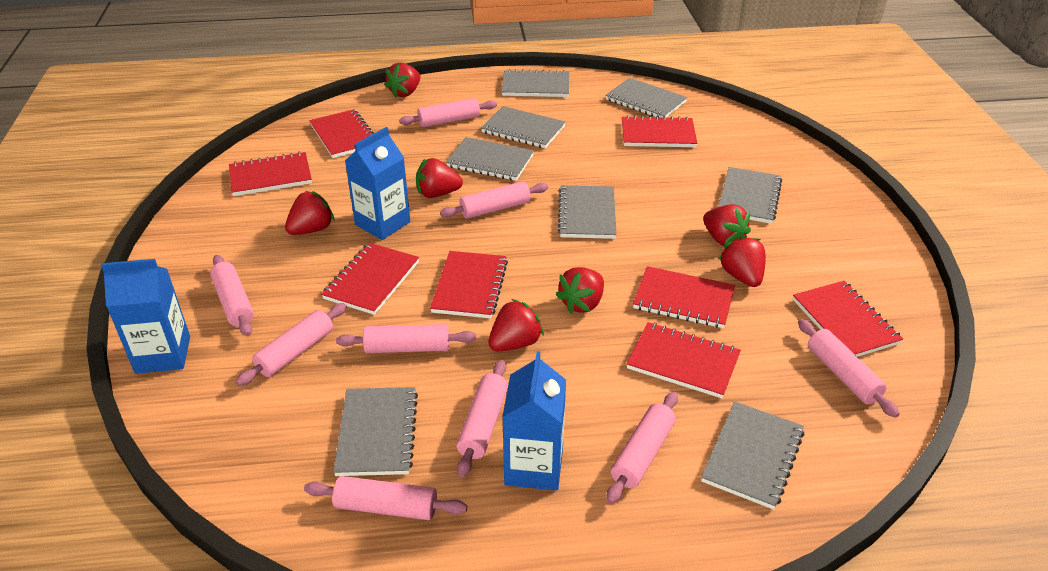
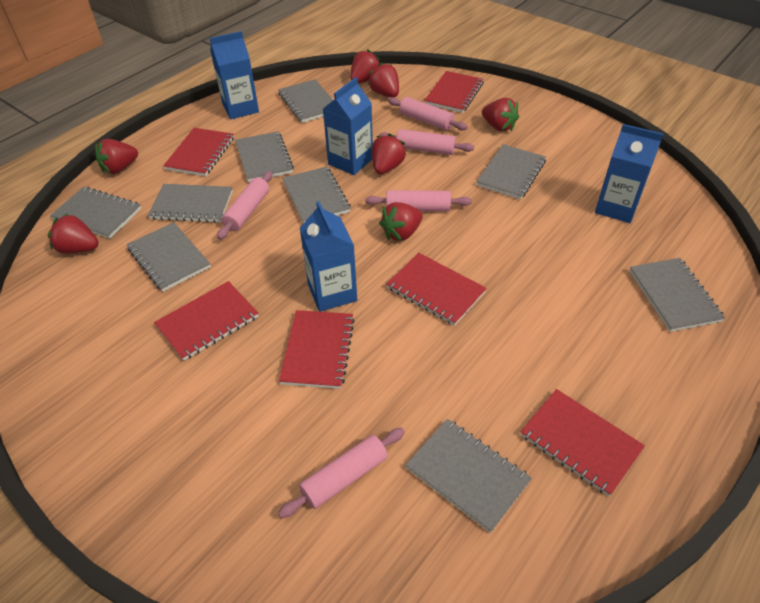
blue carton: [101,259,190,374] [345,127,410,240] [503,351,566,491] = 3 -> [210,31,259,119] [300,201,357,312] [323,77,373,175] [595,124,663,223] = 4
grey notebook: [333,387,418,476] [446,137,534,181] [481,106,566,148] [502,69,569,97] [558,185,617,239] [605,78,687,117] [701,401,804,510] [718,167,782,224] = 8 -> [50,187,141,239] [127,222,211,292] [148,184,233,223] [235,131,294,182] [278,79,333,123] [282,166,351,224] [405,419,532,533] [476,144,546,199] [630,258,725,332] = 9
pink rolling pin: [210,255,254,336] [236,303,347,386] [304,476,467,520] [336,324,476,353] [399,98,497,127] [440,181,548,219] [456,360,508,477] [606,392,678,504] [798,319,900,418] = 9 -> [217,171,272,240] [278,428,405,518] [365,190,472,211] [379,129,474,155] [388,97,468,131] = 5
red notebook: [229,152,312,196] [309,109,374,158] [321,243,419,315] [430,251,508,319] [622,115,697,147] [626,322,741,398] [633,266,735,328] [793,281,903,357] = 8 -> [154,281,259,361] [163,128,234,176] [279,310,355,389] [387,253,487,326] [424,71,484,113] [520,389,645,496] = 6

